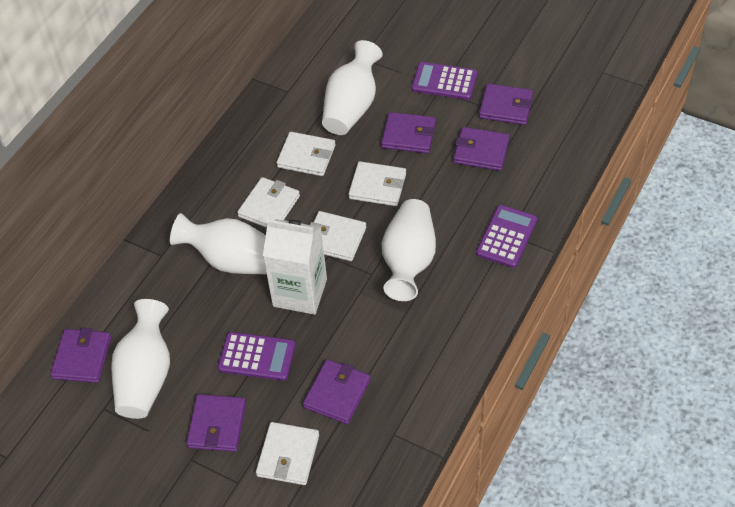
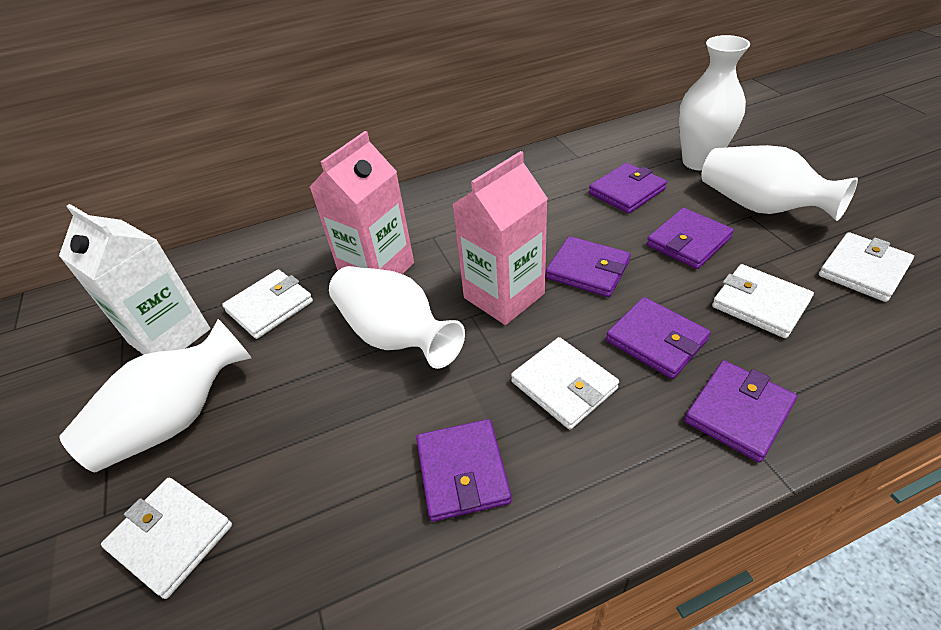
pink carton: none = 0 -> [310,131,414,274] [452,151,548,325] = 2
purple calculator: [218,332,296,381] [412,62,477,100] [476,205,537,268] = 3 -> none = 0

